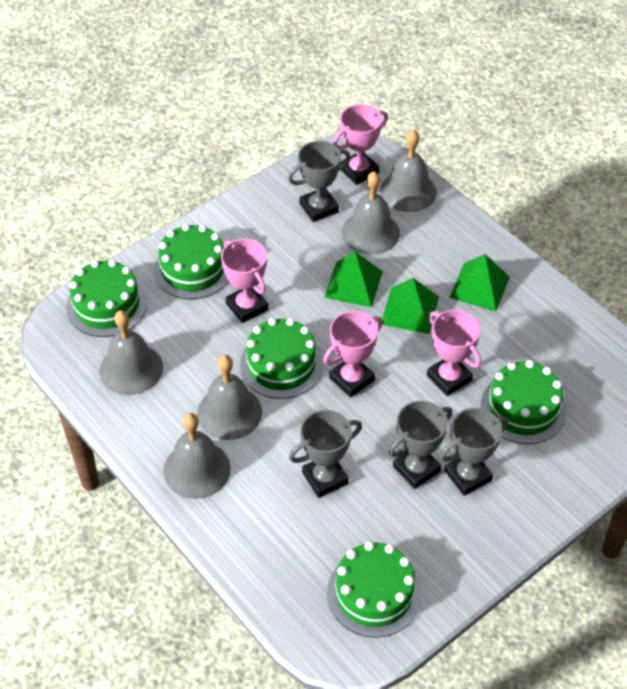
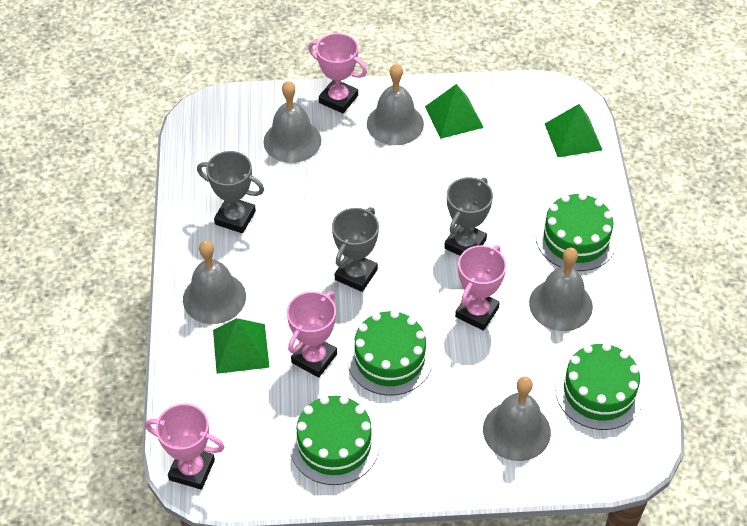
green cake: [66,260,147,337] [154,224,229,299] [240,318,323,399] [327,541,422,638] [481,360,566,444] = 5 -> [290,395,380,485] [347,310,433,396] [536,193,617,271] [555,343,644,430] = 4
grey trophy: [288,141,350,222] [289,410,362,498] [389,401,452,489] [440,408,509,496] = 4 -> [197,151,264,233] [332,207,379,292] [444,177,493,256] = 3

